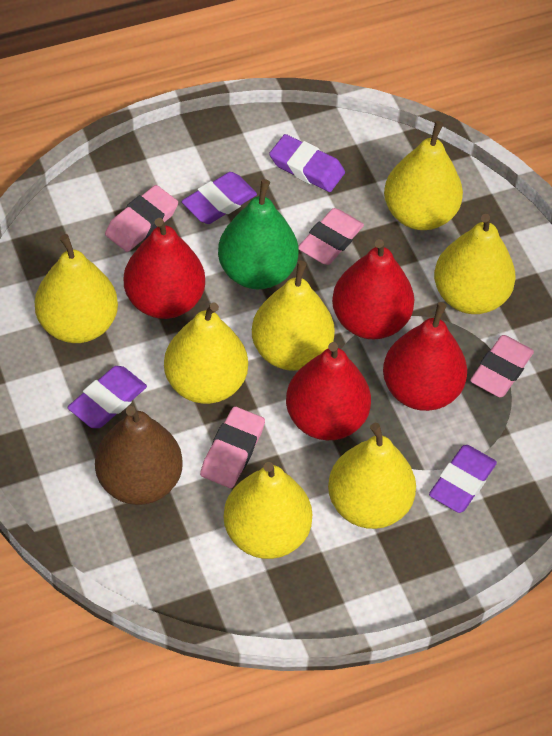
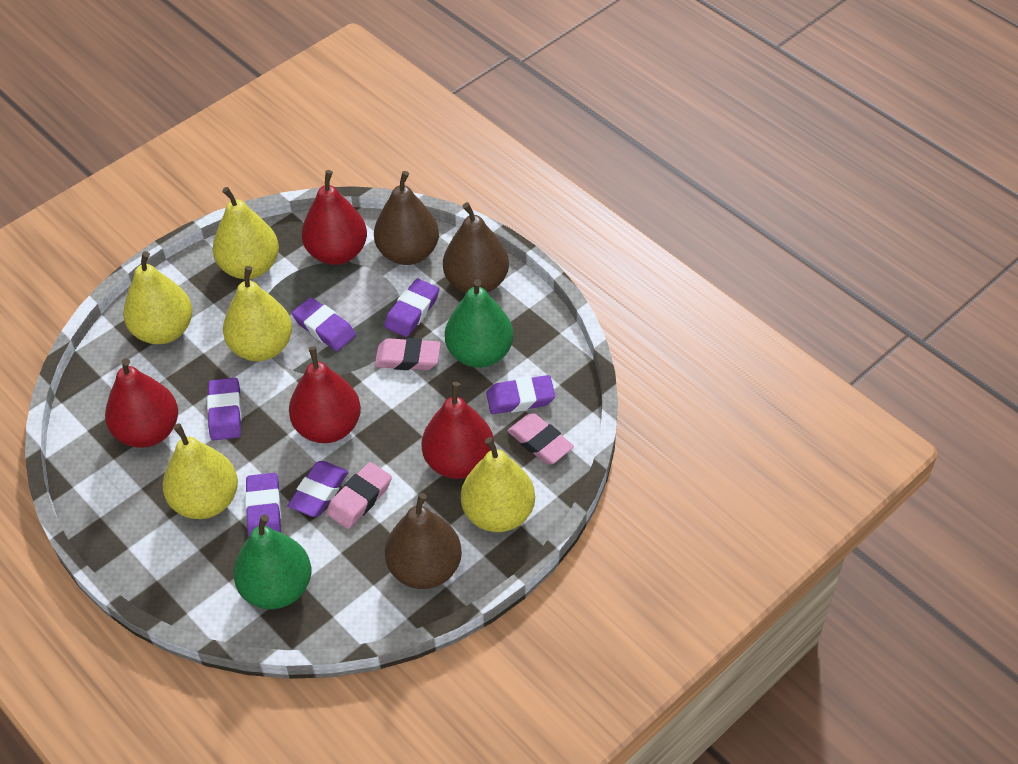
brown pear: [95,406,183,505] = 1 -> [374,171,439,265] [385,493,462,589] [443,202,509,293] = 3
green pear: [218,179,298,289] = 1 -> [233,514,311,609] [445,279,514,368] = 2
pink eraser: [105,185,178,252] [200,406,265,488] [298,208,364,265] [470,335,534,397] = 4 -> [326,462,392,529] [375,338,441,370] [507,413,574,465] = 3
purple eraser: [67,366,147,428] [182,172,257,224] [269,134,345,192] [429,445,497,513] = 4 -> [207,378,242,440] [245,473,281,537] [288,461,348,517] [292,297,356,351] [384,279,439,337] [486,375,555,414] = 6
yellow pear: [35,234,118,343] [164,302,248,404] [224,462,312,559] [252,261,335,371] [328,423,416,529] [384,121,463,230] [434,214,516,314] = 7 -> [123,251,193,344] [162,423,238,519] [212,187,279,279] [223,266,292,361] [461,437,535,532] = 5

